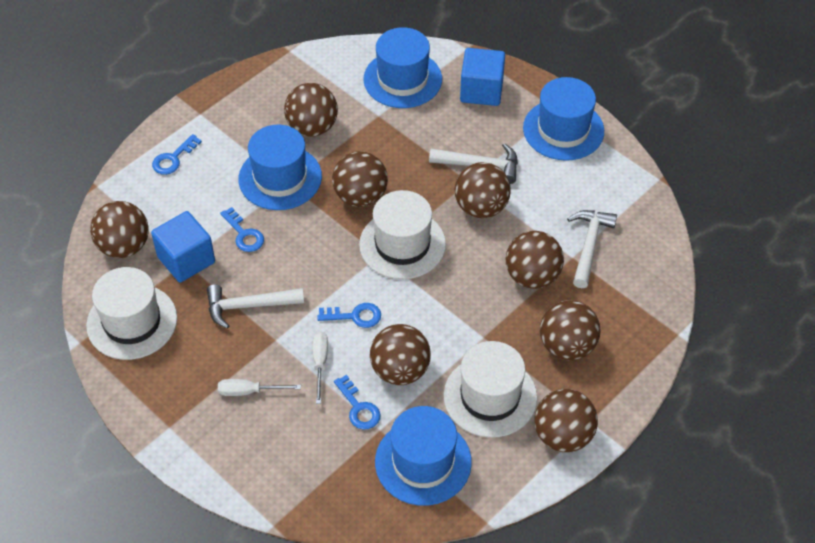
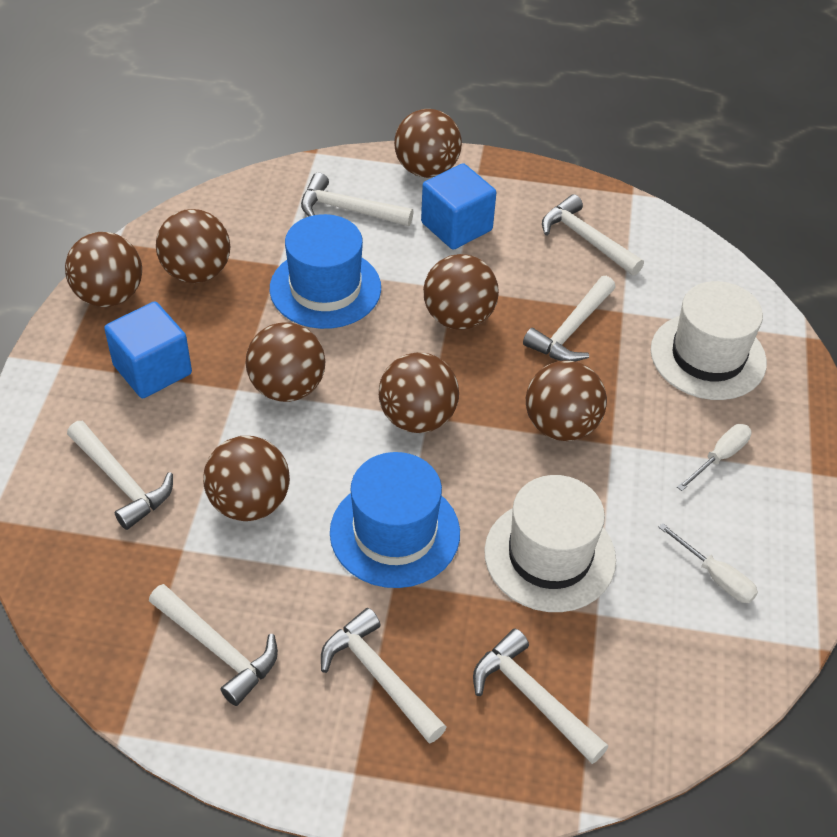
blue hat: [239,125,322,210] [363,27,442,108] [375,406,472,506] [523,77,604,161] = 4 -> [270,214,381,329] [330,452,460,588] = 2
blue key: [152,134,202,175] [220,207,264,252] [317,303,381,328] [334,375,381,430] = 4 -> none = 0
white hammer: [207,284,304,329] [429,143,518,184] [567,210,617,288] = 3 -> [67,421,173,530] [149,584,278,706] [301,173,414,226] [321,608,447,744] [473,629,608,764] [523,276,616,362] [542,194,644,276] = 7
white hat: [86,267,177,360] [359,190,446,279] [444,341,537,438] = 3 -> [484,475,616,612] [651,281,767,400] = 2

